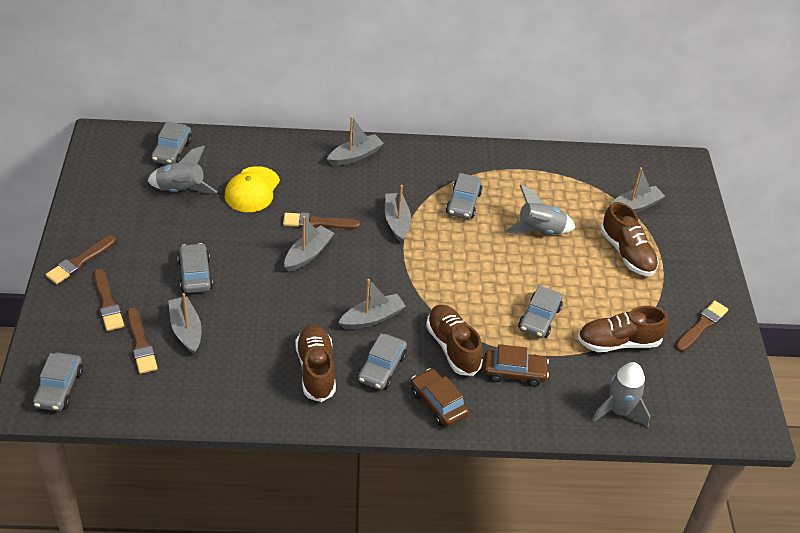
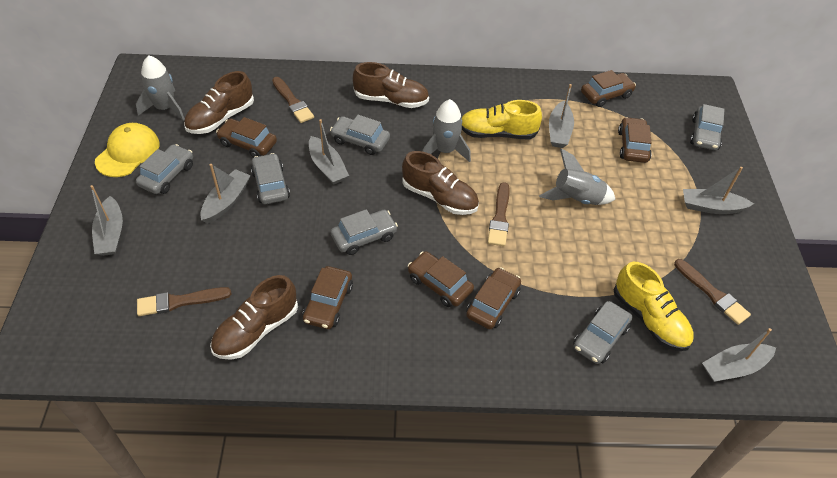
brown brush: [46,236,116,284] [94,269,124,331] [127,307,158,374] [283,212,360,229] [675,300,728,352] = 5 -> [137,287,231,316] [272,77,314,123] [488,182,510,246] [674,259,751,325] = 4
brown car: [411,368,469,427] [484,344,549,387] = 2 -> [216,117,277,157] [303,266,353,329] [408,251,474,307] [466,267,521,329] [581,70,636,107] [618,117,652,163] = 6
yellow shoe: none = 0 -> [461,100,542,139] [614,262,694,351] = 2

